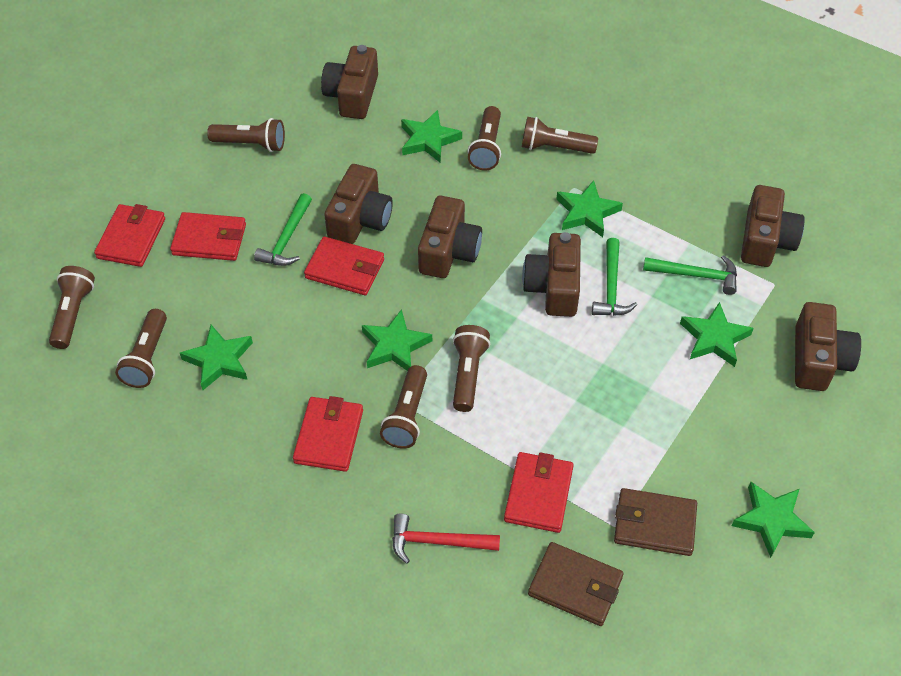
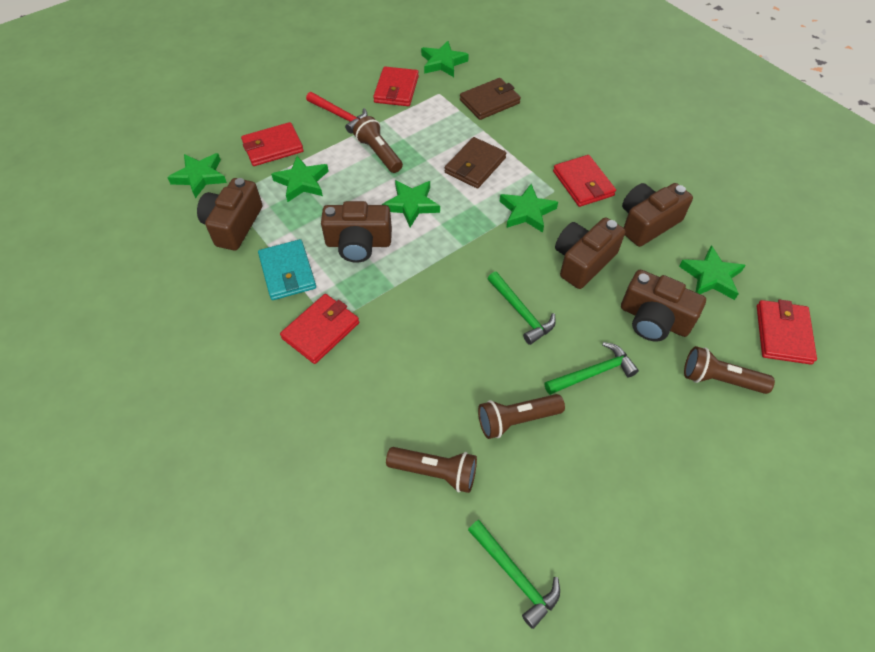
brown camera: [321,45,378,119] [324,164,393,244] [418,196,482,278] [522,232,581,317] [741,185,805,267] [795,302,861,391] = 6 -> [197,178,262,250] [321,201,392,263] [555,217,625,289] [621,270,706,342] [622,183,693,247] = 5
brown flashlight: [49,266,95,349] [115,309,167,388] [207,118,285,152] [380,365,427,449] [452,325,490,412] [468,106,501,171] [522,117,598,154] = 7 -> [353,116,403,173] [386,447,477,493] [478,394,565,439] [684,346,775,394] = 4
turquoise wallet: none = 0 -> [258,239,316,300] = 1

